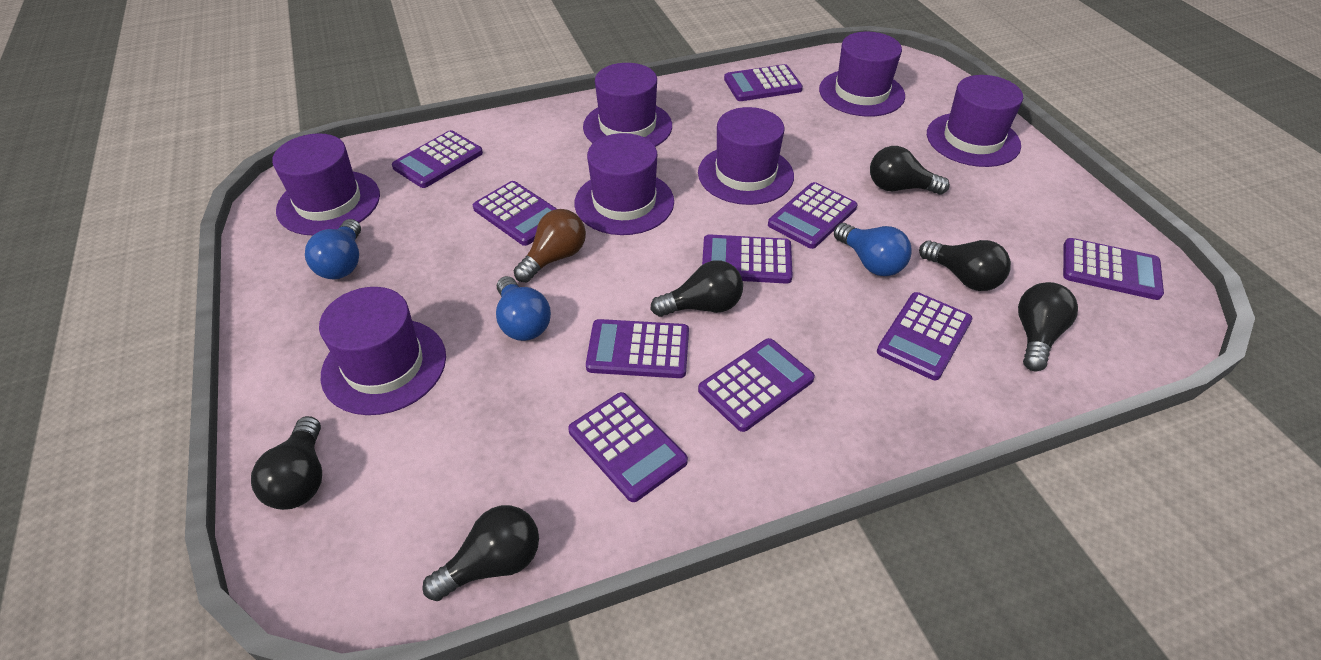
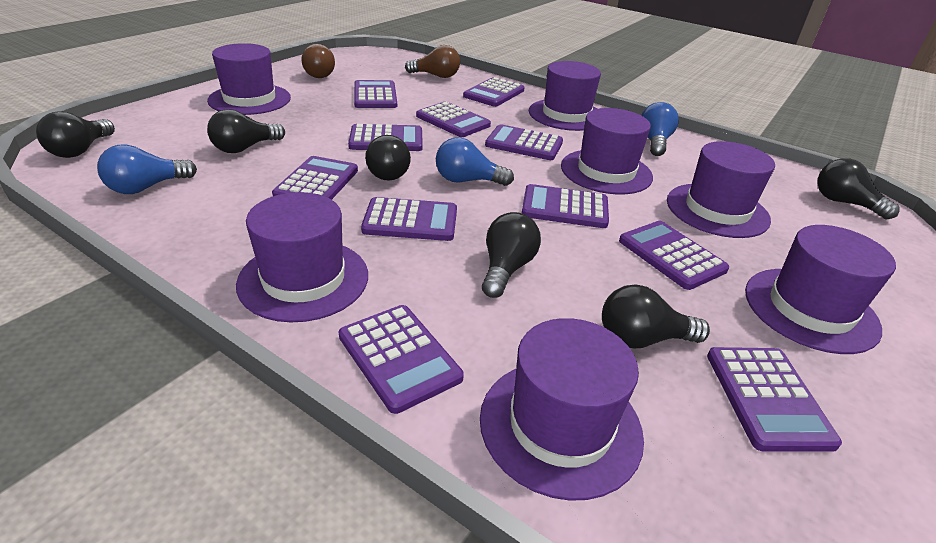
brown light bulb: [514,209,586,282] = 1 -> [302,44,335,78] [405,45,460,78] = 2
purple calculator: [392,130,483,188] [473,181,557,246] [568,392,688,502] [586,319,689,378] [698,338,815,432] [702,234,793,284] [724,64,803,101] [768,182,857,249] [877,292,972,380] [1063,238,1164,300] = 10 -> [272,156,358,199] [339,305,464,414] [348,124,423,151] [354,80,397,108] [361,197,457,241] [416,102,491,137] [463,77,525,107] [485,124,563,160] [522,184,609,228] [619,221,729,290] [707,347,842,452] = 11

